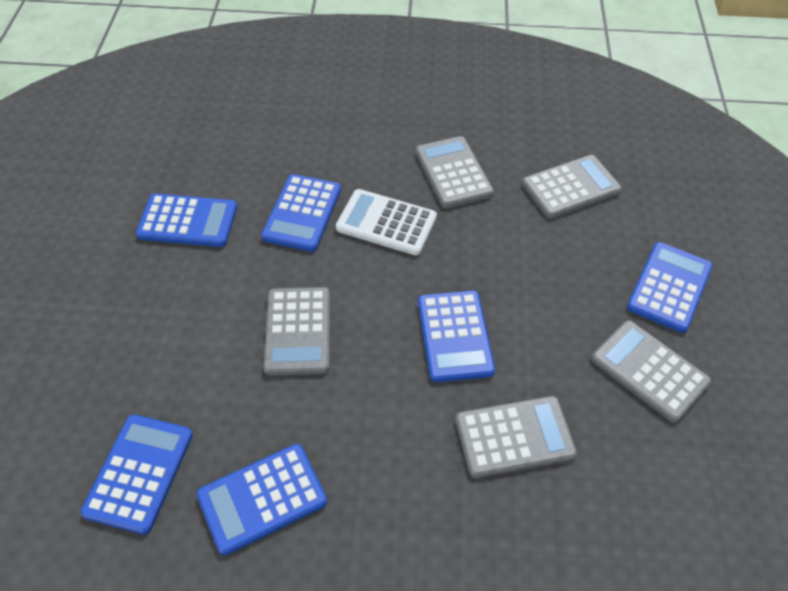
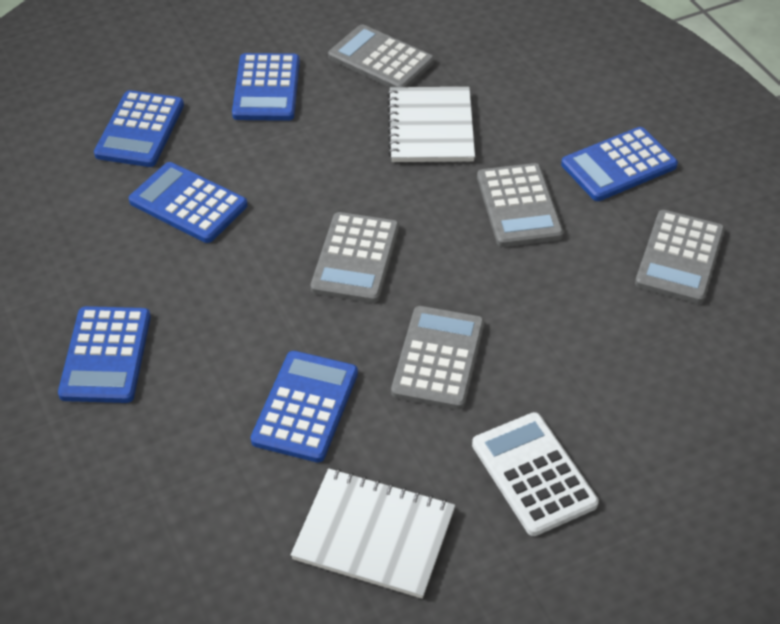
white notebook: none = 0 -> [291,468,455,599] [387,87,475,162] = 2

